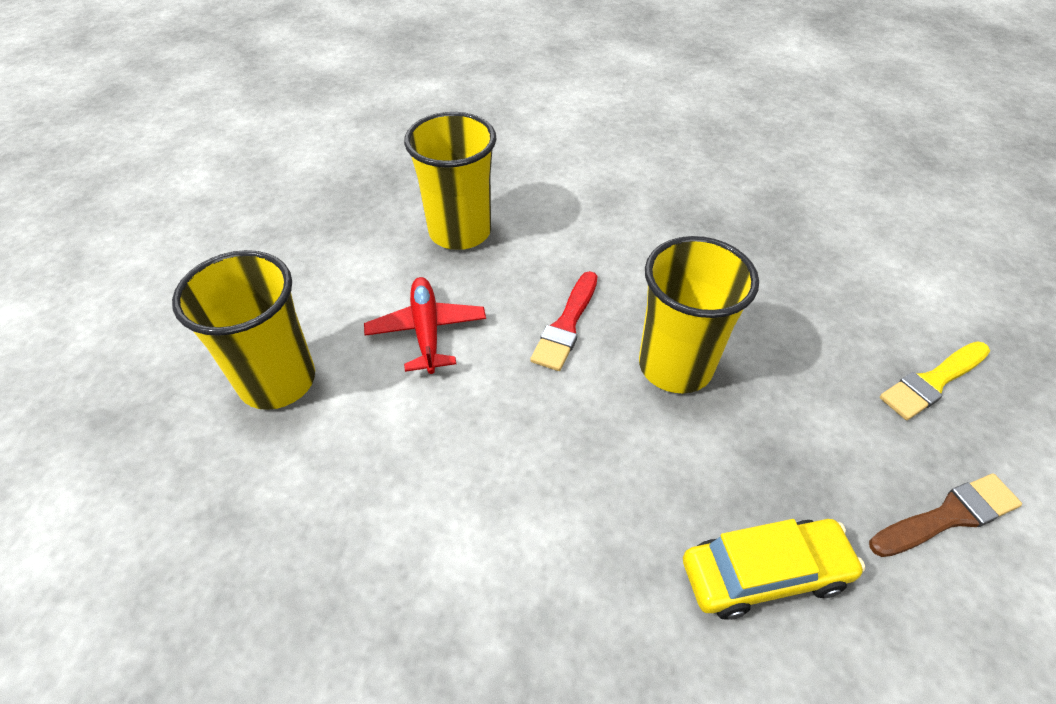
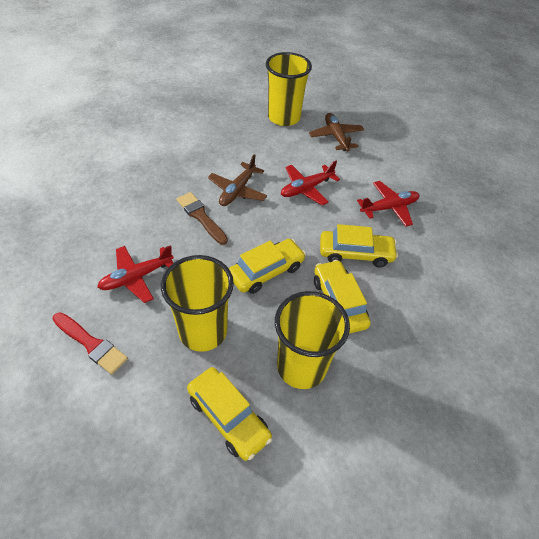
brown plane: none = 0 -> [208,154,267,206] [309,113,364,151] = 2
red plane: [364,277,486,374] = 1 -> [97,245,174,303] [281,161,340,205] [357,181,419,227] = 3
yellow brush: [880,341,990,420] = 1 -> none = 0
yellow car: [683,519,865,620] = 1 -> [187,367,272,461] [229,239,306,294] [314,260,371,334] [320,224,398,267] = 4

